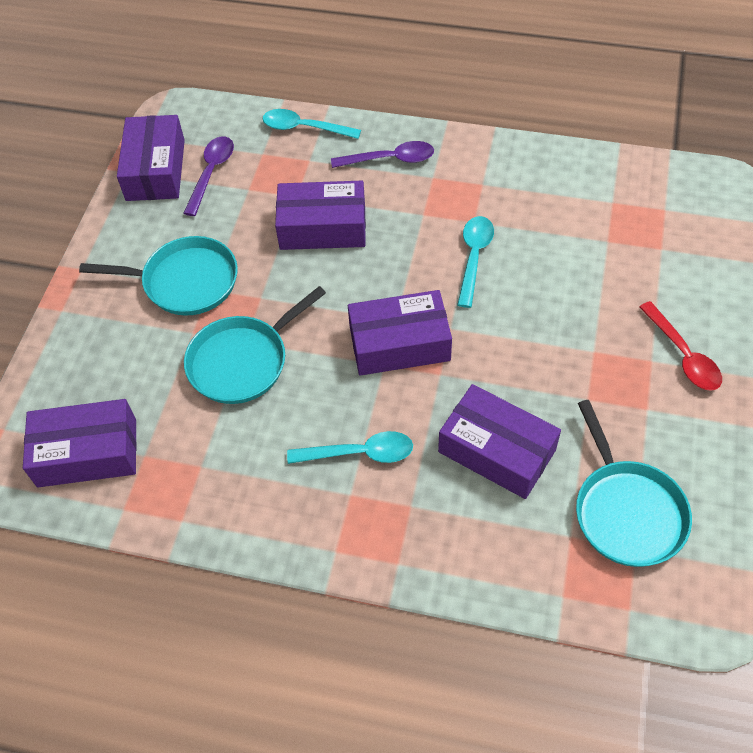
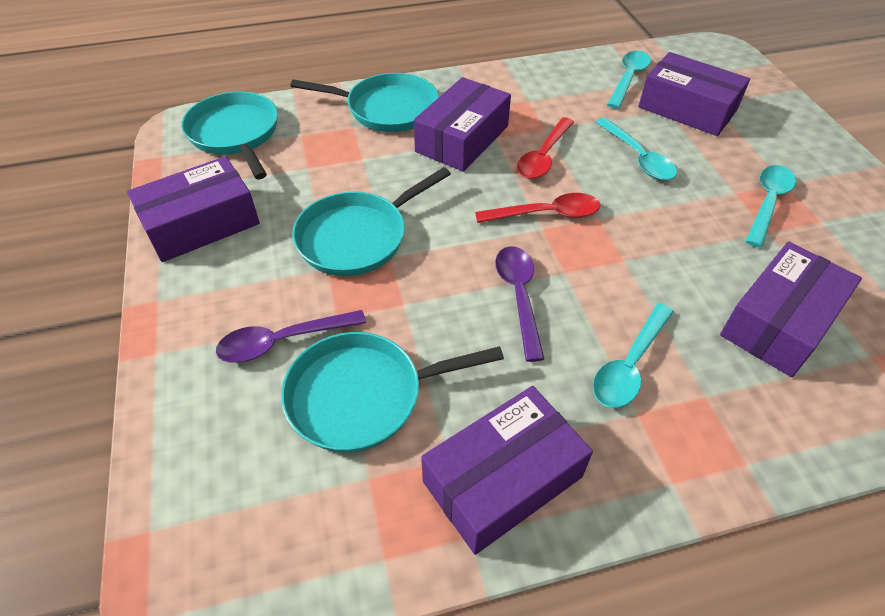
red spoon: [639,301,722,391] = 1 -> [475,193,601,223] [517,117,574,179] = 2
turquoise pan: [79,236,238,316] [184,286,326,404] [576,400,692,567] = 3 -> [181,92,278,179] [281,332,504,453] [290,73,439,132] [292,167,451,276] = 4
turquoise spoon: [262,109,361,139] [287,431,413,464] [457,216,494,308] = 3 -> [593,303,674,408] [596,118,677,180] [607,51,651,109] [746,165,796,248] = 4

